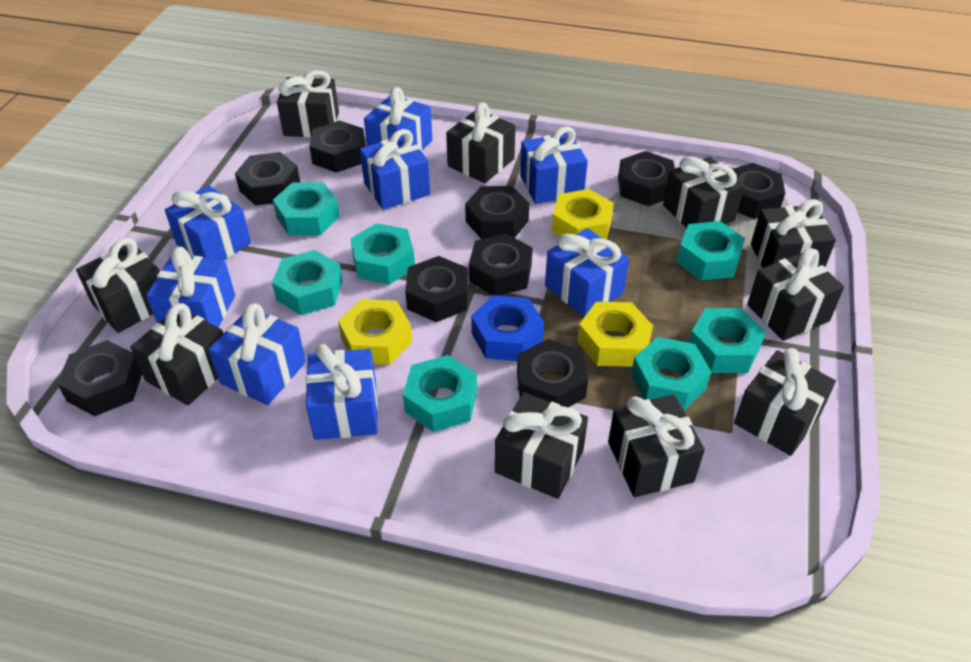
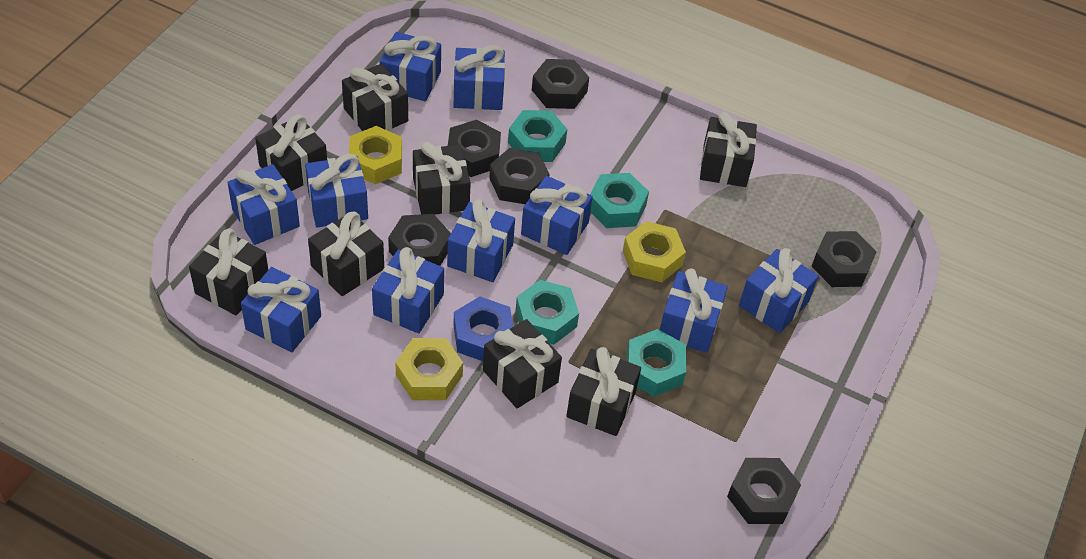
black gift: [76,238,160,333] [130,303,224,406] [277,70,339,137] [446,102,515,183] [495,392,588,499] [608,395,705,497] [663,156,744,228] [734,348,836,456] [747,248,844,341] [751,199,836,268] = 10 -> [189,228,268,316] [255,114,327,191] [308,211,384,296] [342,63,408,131] [413,142,471,215] [483,319,562,408] [566,347,641,436] [700,112,757,187] = 8
black nut: [57,340,142,416] [235,152,300,205] [309,120,365,173] [405,256,468,322] [465,186,529,239] [469,233,533,296] [517,339,588,407] [618,151,675,206] [732,163,785,219] = 9 -> [388,214,451,266] [448,120,501,177] [489,148,549,204] [532,59,589,109] [727,458,801,524] [812,231,877,287] = 6
blue gift: [146,247,235,328] [165,185,251,260] [208,303,306,405] [306,344,378,440] [360,129,430,210] [364,87,432,151] [520,127,588,204] [545,228,629,317] = 8 -> [227,164,300,245] [241,267,321,353] [305,154,368,228] [372,247,444,333] [380,32,441,101] [447,199,515,282] [454,45,505,110] [521,176,593,255] [660,268,728,353] [739,248,819,333] = 10
turquoise nut: [272,250,343,315] [273,182,339,236] [350,223,415,285] [403,355,477,432] [631,337,711,410] [677,221,745,280] [689,308,766,373] = 7 -> [508,110,567,162] [516,280,579,344] [590,173,649,228] [626,329,686,397] = 4

